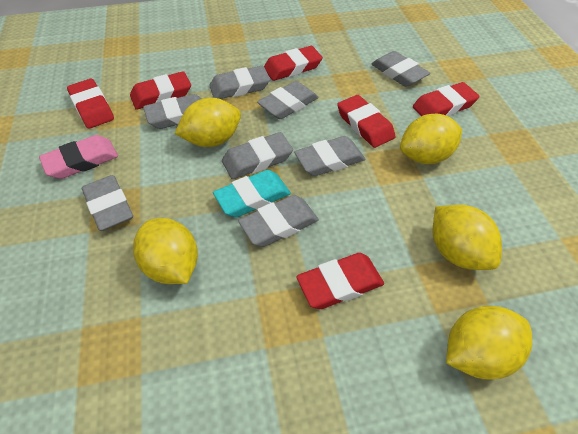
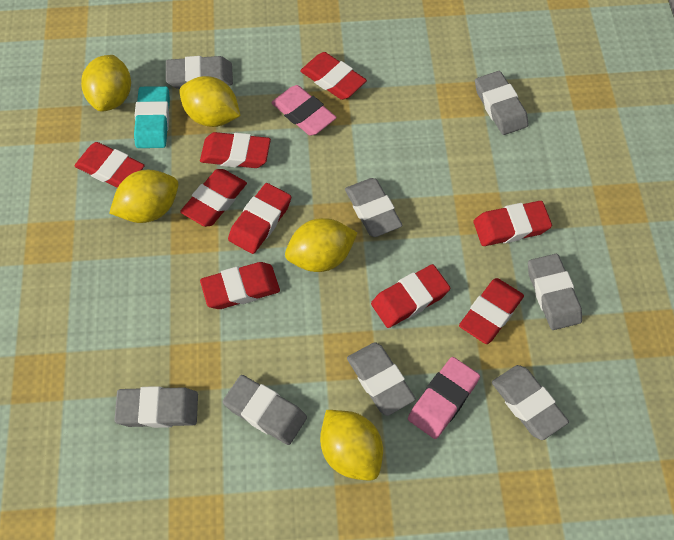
pink eraser: [39,135,118,179] = 1 -> [271,85,337,136] [408,357,480,439] = 2
red eraser: [67,79,114,129] [130,71,191,110] [264,46,323,81] [296,253,384,309] [337,95,395,148] [413,82,480,116] = 6 -> [74,142,145,188] [180,169,247,227] [200,132,271,168] [200,262,280,309] [228,183,291,254] [300,52,367,100] [371,264,450,328] [459,278,524,344] [473,201,552,246] = 9

